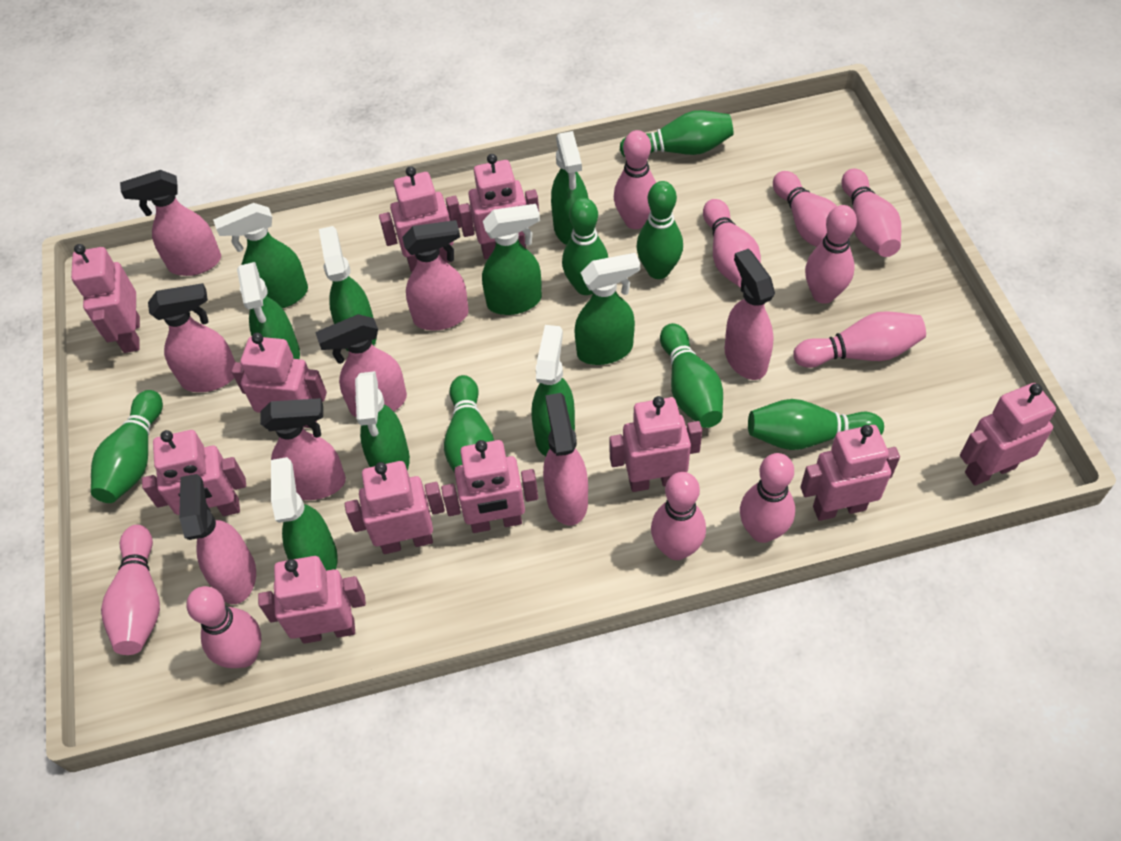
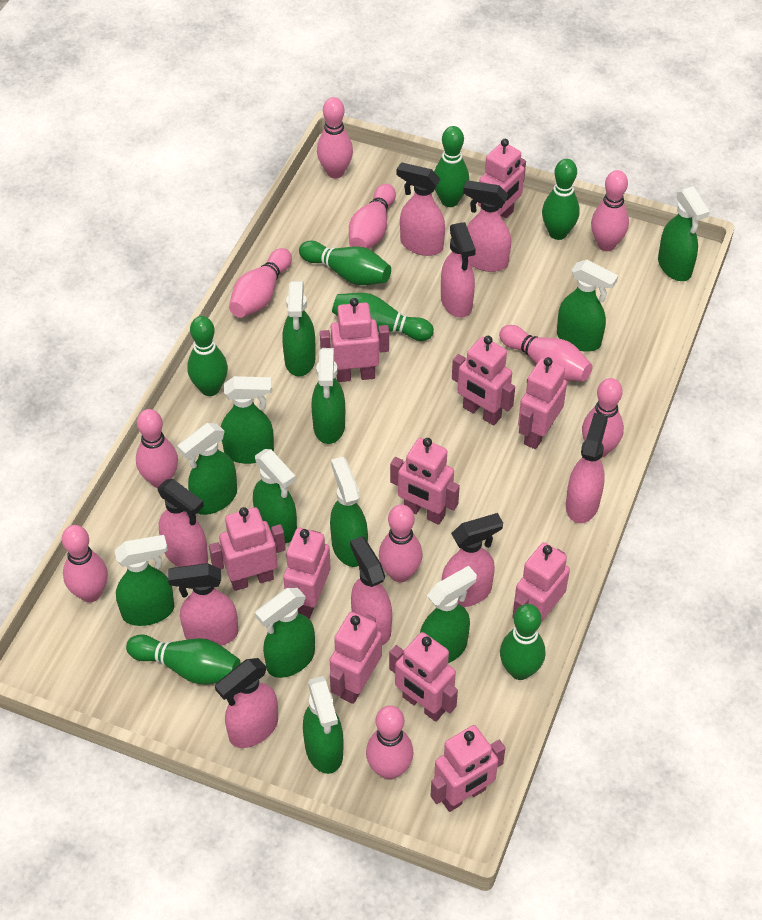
green spray bottle: [213,203,308,308] [237,262,300,359] [271,457,338,571] [319,226,377,352] [355,371,410,470] [482,204,542,315] [532,325,575,456] [551,131,588,245] [574,253,640,365] = 9 -> [114,535,174,626] [178,423,237,515] [221,376,274,464] [253,449,297,543] [255,588,315,678] [282,281,316,377] [303,676,344,774] [311,348,345,444] [330,457,368,567] [420,566,477,663] [557,259,618,352] [658,186,710,281] = 12
pink spray bottle: [120,170,221,276] [148,283,235,392] [179,474,256,604] [260,398,346,500] [315,314,407,418] [402,220,469,331] [543,393,588,526] [725,249,775,380] = 8 -> [157,479,208,567] [168,563,238,646] [215,658,278,748] [350,536,392,645] [396,162,445,256] [441,222,476,318] [442,513,503,607] [463,180,511,272] [566,413,608,523] = 9

